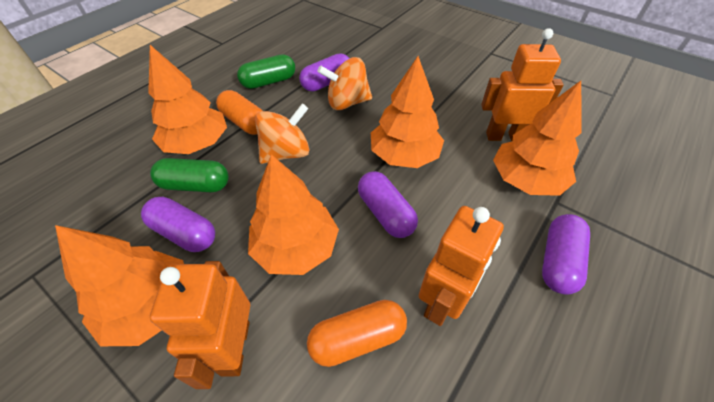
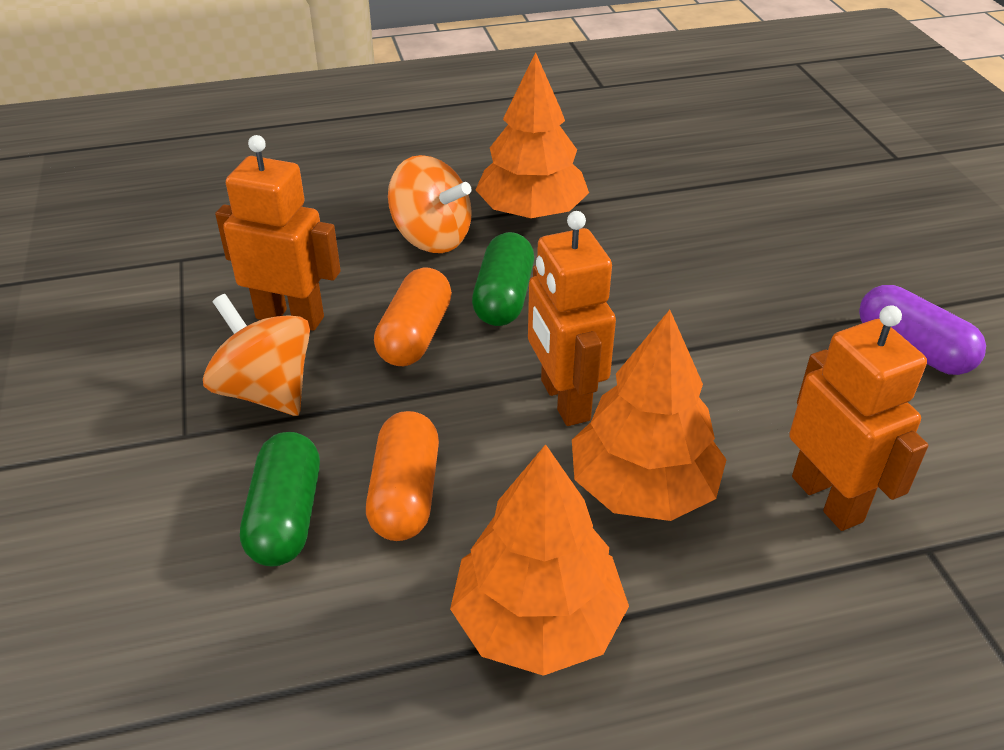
orange tree: [55,225,184,346] [148,45,227,154] [248,154,339,275] [371,56,444,168] [493,81,582,196] = 5 -> [450,444,629,676] [476,52,589,219] [572,310,727,521] = 3
purple capsule: [141,197,215,252] [299,53,350,92] [358,171,418,238] [542,214,590,295] = 4 -> [859,285,986,375] = 1

